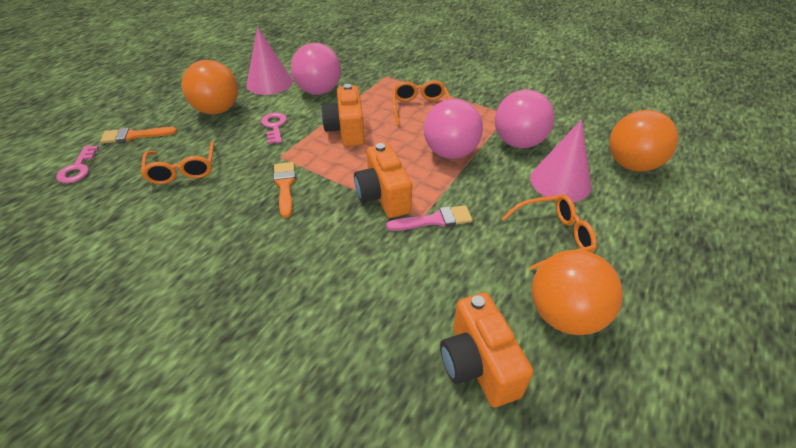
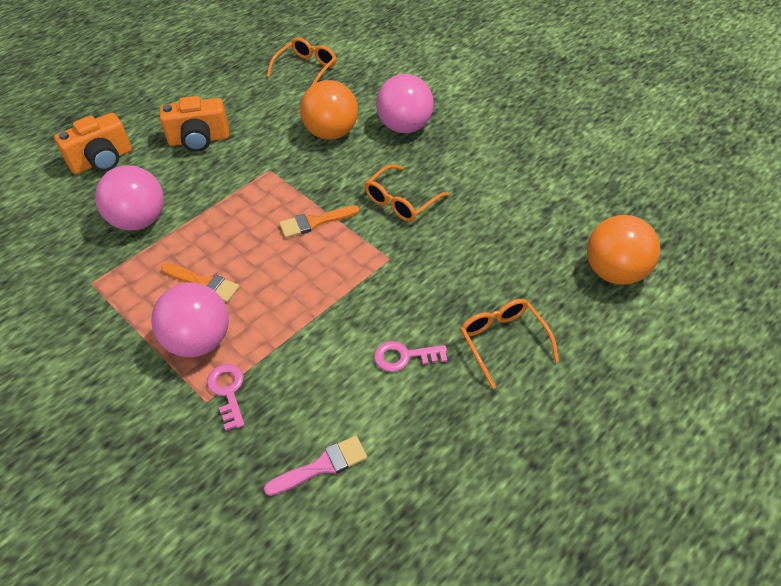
orange ball: [182,60,238,115] [532,250,623,335] [609,110,678,172] = 3 -> [300,80,358,140] [587,215,660,285] = 2
orange camera: [321,84,365,146] [354,143,412,218] [440,293,533,407] = 3 -> [54,113,132,174] [160,96,229,152] = 2
pink cone: [246,27,293,95] [530,119,591,202] = 2 -> none = 0

